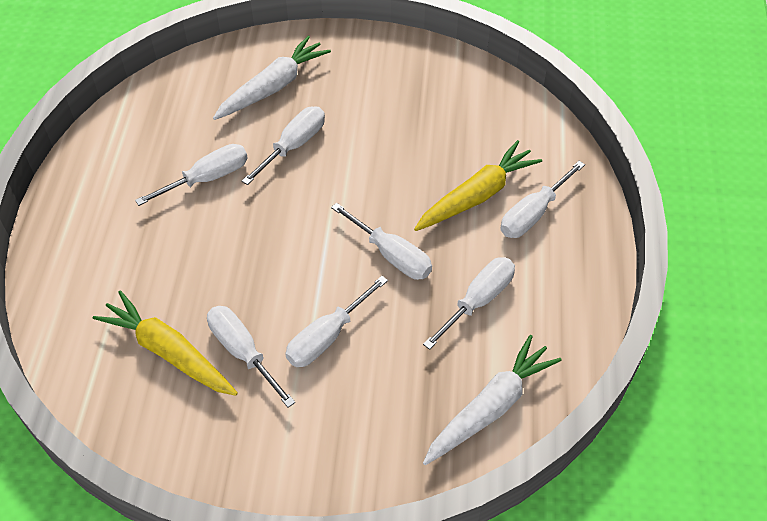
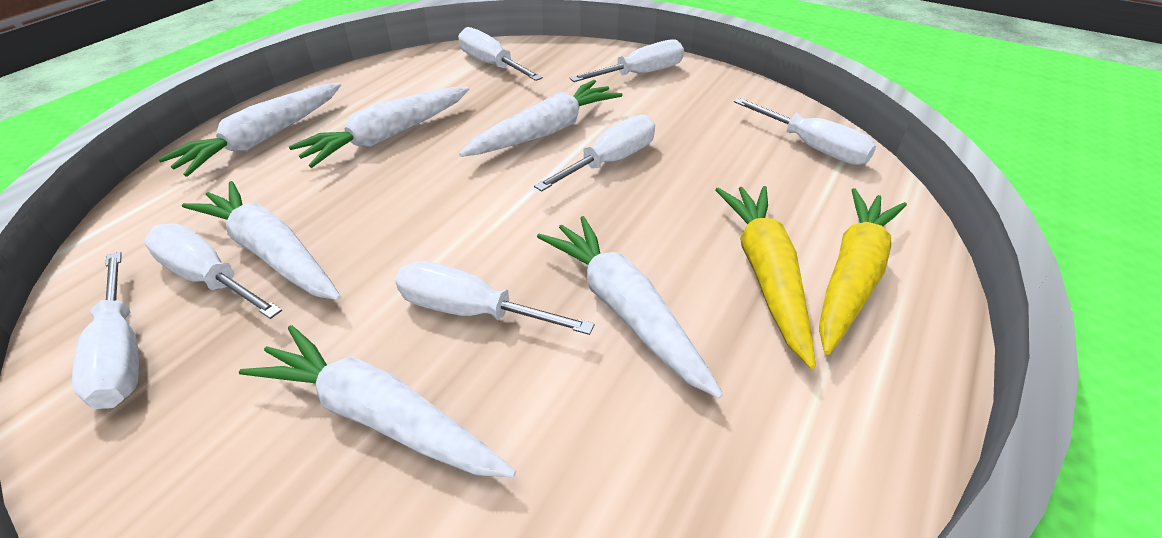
white carrot: [213,36,331,120] [423,335,562,465] = 2 -> [158,83,341,177] [182,181,341,300] [239,325,516,477] [289,86,469,168] [459,80,623,157] [537,216,723,398] = 6

